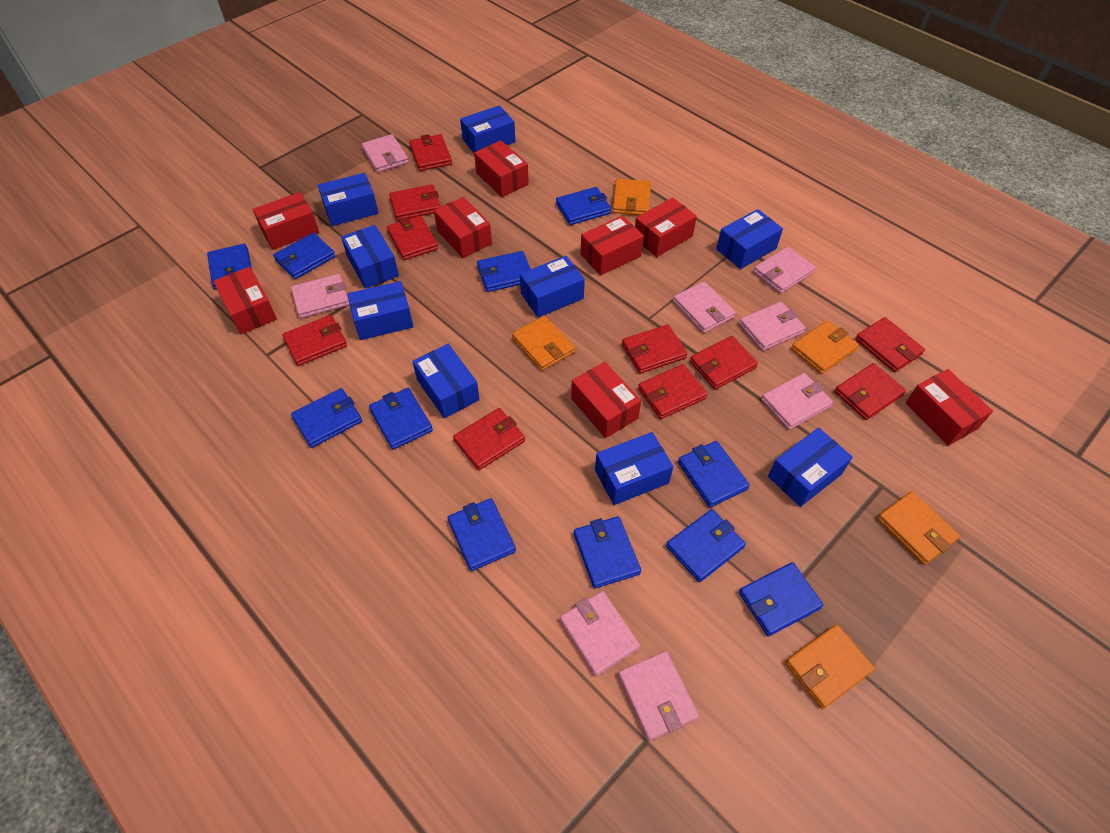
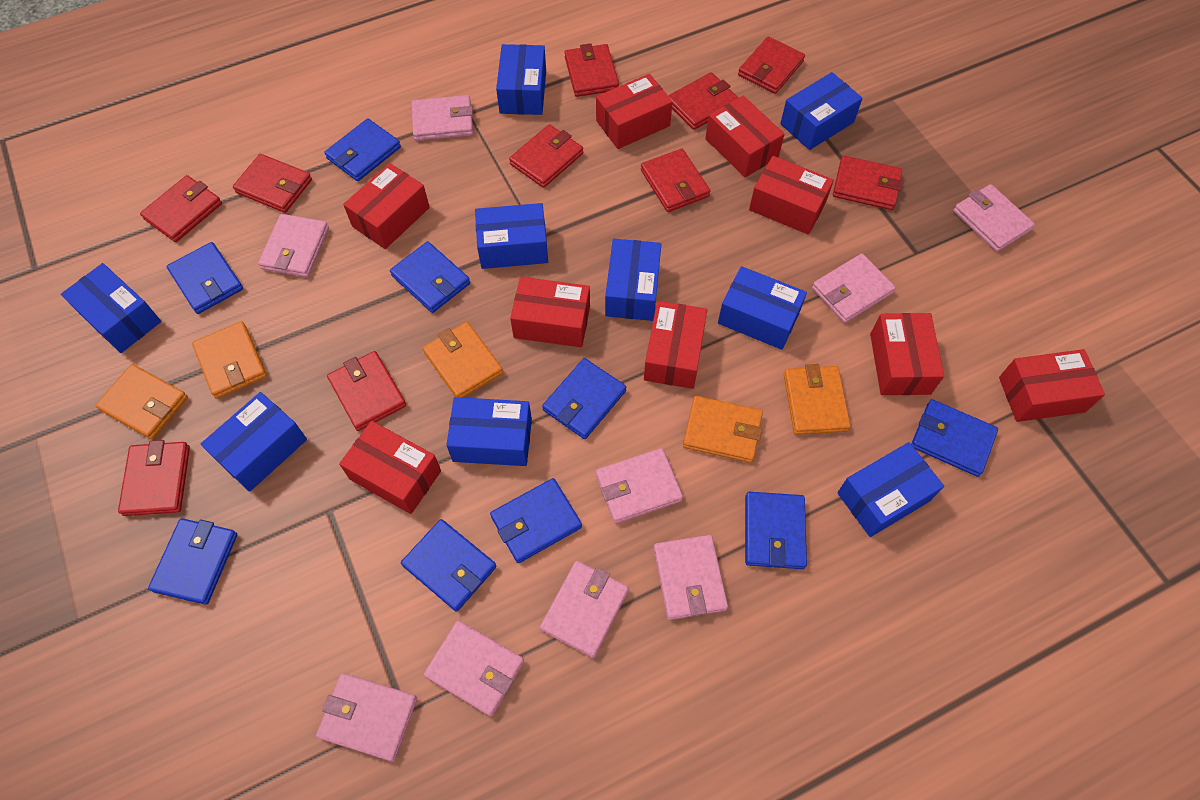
blue wallet: [207,244,252,290] [273,233,335,279] [291,388,362,448] [369,388,433,450] [448,498,516,571] [477,251,531,292] [556,187,611,225] [574,516,641,588] [666,509,746,582] [678,441,750,508] [739,562,823,636] = 11 -> [148,518,237,605] [167,242,243,314] [324,118,401,181] [390,241,470,313] [401,519,496,612] [490,478,582,563] [542,358,626,439] [745,492,807,569] [911,399,998,477] = 9
pink wallet: [291,274,349,318] [362,134,409,172] [560,591,640,676] [618,651,699,741] [673,281,736,333] [739,302,806,351] [753,247,816,294] [761,373,833,430] = 8 -> [258,214,329,277] [316,673,417,762] [412,95,473,141] [424,620,524,717] [540,561,629,658] [596,448,683,524] [654,535,728,620] [812,254,896,323] [953,184,1035,252] = 9
red box: [213,267,277,334] [253,192,319,250] [434,197,492,258] [474,140,529,197] [571,362,641,438] [581,216,644,276] [635,198,697,257] [905,369,993,446] = 8 -> [339,421,441,514] [343,163,430,249] [510,277,590,347] [596,74,673,149] [644,301,707,389] [705,96,784,177] [749,156,834,235] [870,313,944,395] [999,349,1105,422] = 9

